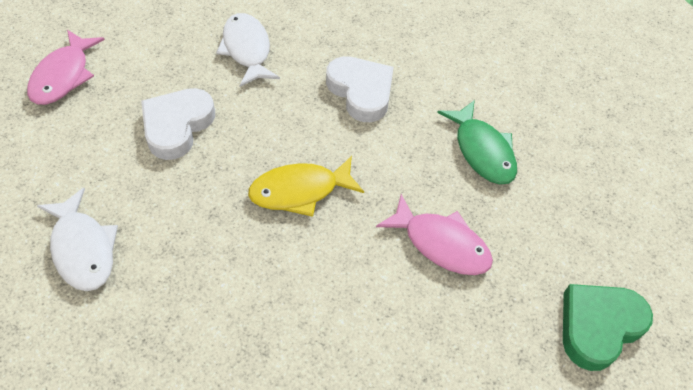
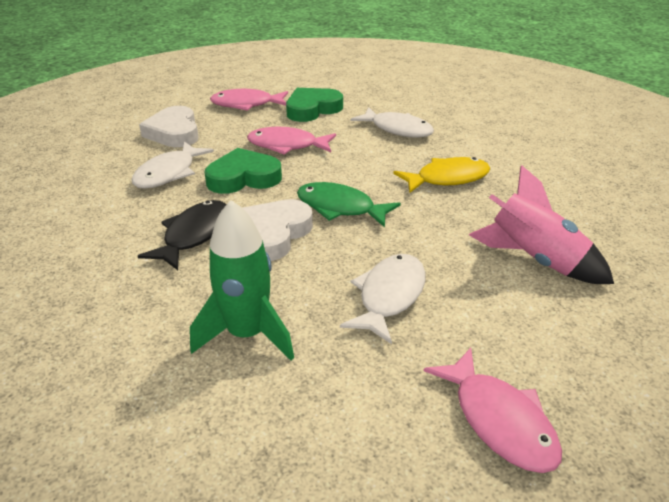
black fish: none = 0 -> [138,200,227,270] = 1
green heart: [563,284,653,371] = 1 -> [204,148,282,194] [286,88,343,122] = 2
green rocket: none = 0 -> [190,200,294,360] = 1
pink fish: [27,30,105,105] [376,194,493,275] = 2 -> [210,89,288,111] [247,127,336,155] [424,348,562,473] = 3
pink rocket: none = 0 -> [469,165,614,284] = 1
white fish: [37,188,118,291] [216,13,280,87] = 2 -> [131,141,214,189] [340,254,426,344] [351,107,434,138] = 3

